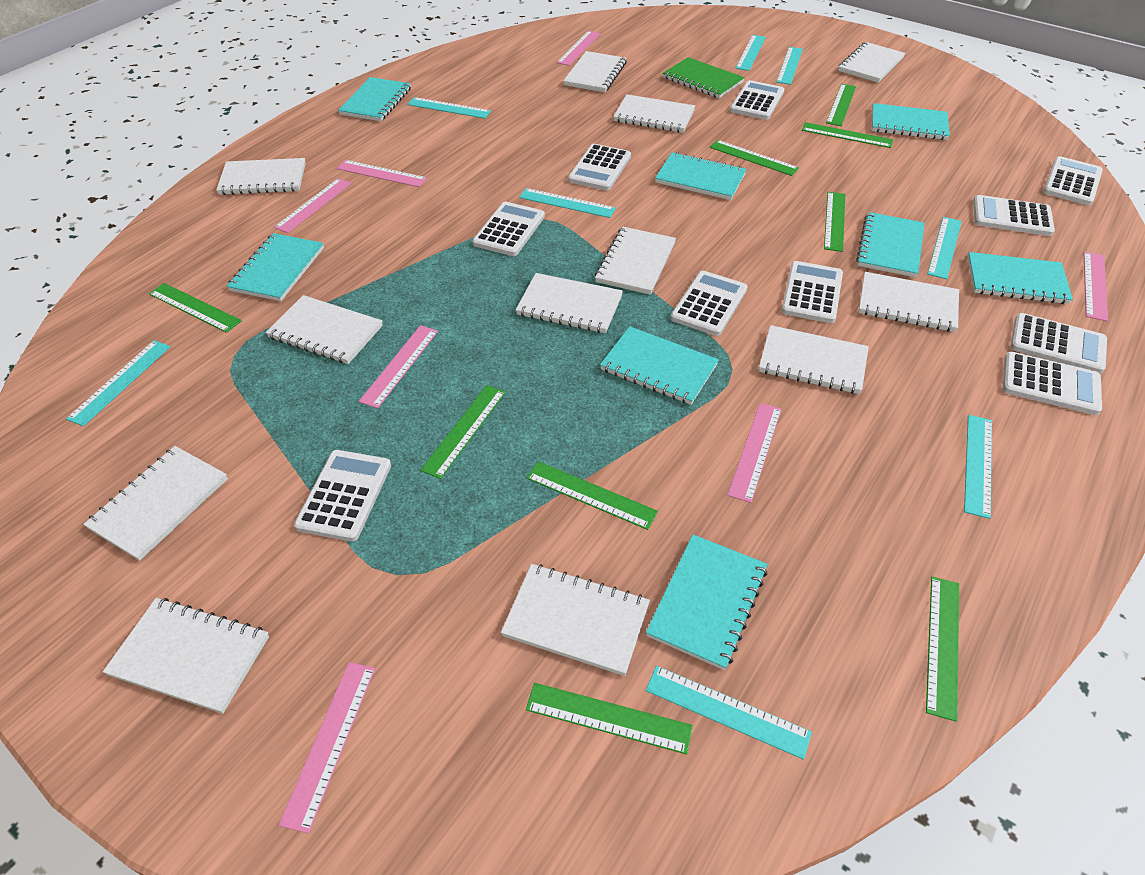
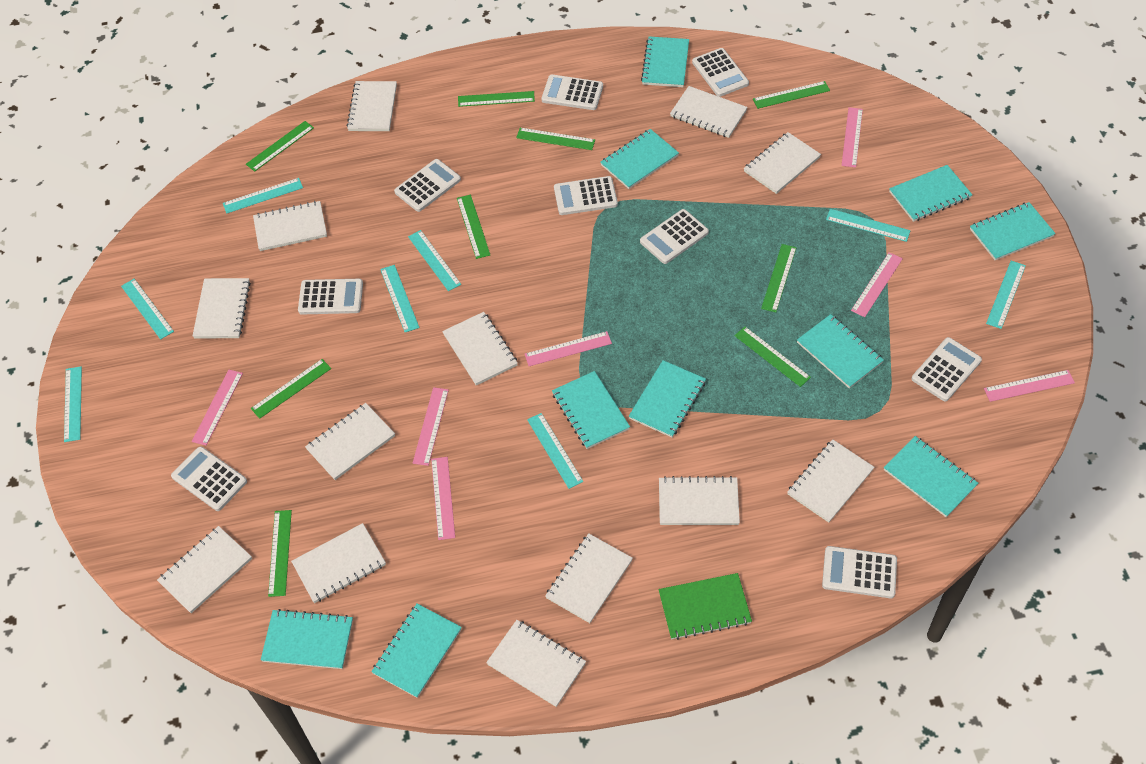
turquoise notebook: [227,233,324,301] [338,77,411,121] [600,326,719,405] [646,534,768,670] [655,152,747,200] [856,212,925,277] [872,103,950,140] [967,252,1073,304] = 8 -> [261,609,353,669] [371,604,462,698] [552,371,630,449] [600,129,679,189] [629,360,706,438] [641,36,689,87] [797,314,884,388] [884,436,978,517] [889,165,972,222] [970,202,1056,260] = 10
white calculator: [294,450,391,542] [472,202,545,256] [568,144,631,190] [670,271,748,336] [730,80,784,120] [781,261,843,323] [973,195,1055,236] [1003,352,1102,415] [1011,313,1107,374] [1043,156,1103,205] = 10 -> [171,446,247,511] [298,279,363,314] [394,159,461,212] [541,75,603,110] [554,176,618,215] [640,209,709,264] [692,48,749,97] [822,546,897,598] [912,337,982,402] = 9
white notebook: [83,446,228,561] [103,598,269,714] [216,158,306,195] [266,295,383,364] [501,564,650,676] [516,273,623,333] [563,51,627,92] [595,227,676,295] [613,94,695,133] [759,325,869,394] [838,42,906,83] [858,272,959,332] = 12 -> [157,526,252,613] [193,278,251,338] [253,201,327,251] [291,523,386,603] [305,403,395,480] [347,81,397,131] [442,312,518,386] [486,620,586,707] [545,533,633,623] [659,476,740,525] [670,86,748,138] [744,132,821,194] [787,439,875,523] = 13

